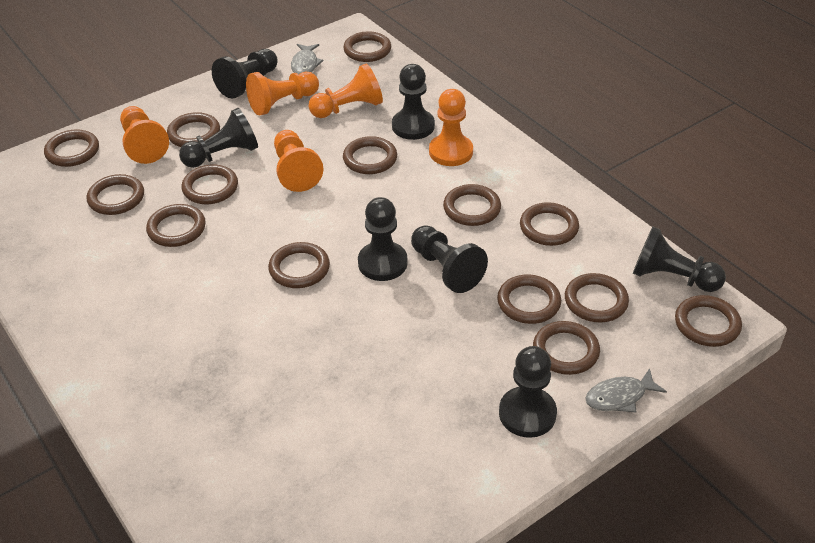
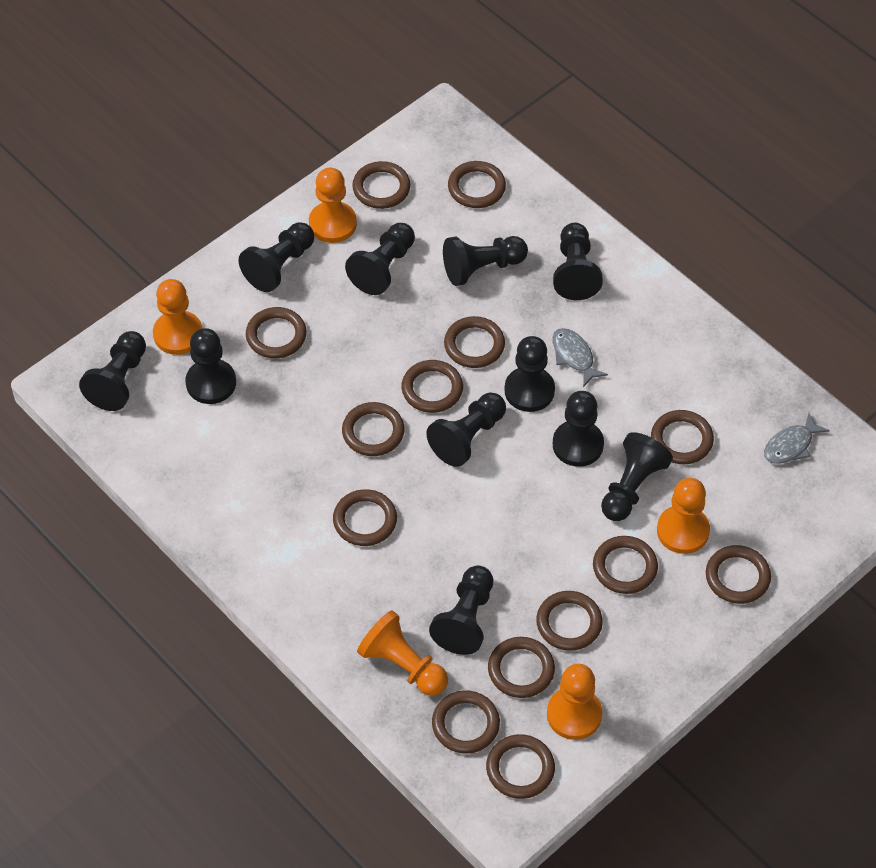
black pawn: [179,108,258,168] [212,49,278,99] [358,197,408,281] [392,64,435,140] [411,225,488,293] [499,346,557,438] [633,227,726,292] = 7 -> [79,331,146,411] [186,328,236,404] [239,222,314,292] [345,223,415,295] [426,393,506,467] [429,566,493,655] [443,236,528,286] [504,336,555,412] [553,223,603,300] [553,391,604,467] [601,432,673,521] = 11

